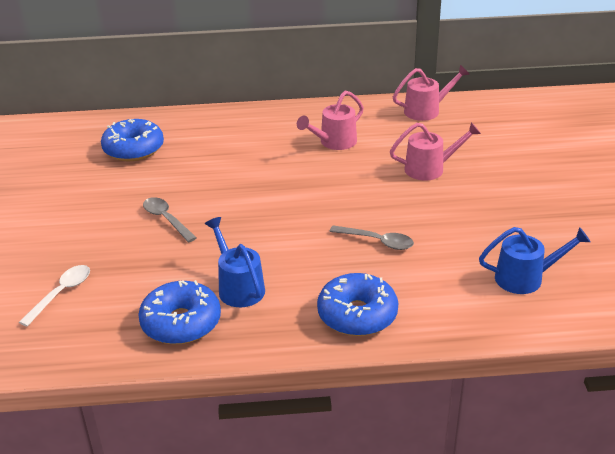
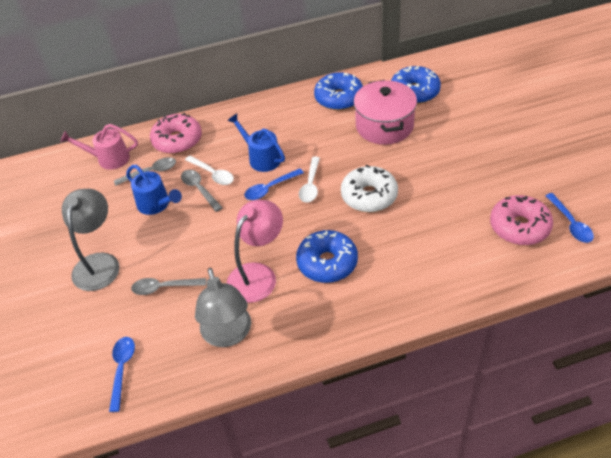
blue spoon: none = 0 -> [109,337,135,412] [244,168,304,200] [545,193,594,243] = 3
grey lamp: none = 0 -> [62,189,120,291] [195,268,251,347] = 2
grey spoon: [143,197,197,242] [329,225,414,250] = 2 -> [114,157,176,186] [131,278,206,295] [181,170,223,212] = 3
pink donut: none = 0 -> [150,113,202,154] [490,195,553,245] = 2
pink lamp: none = 0 -> [227,200,283,303] = 1
pink pot: none = 0 -> [354,80,417,145] = 1
pink watering can: [297,90,364,150] [390,122,481,181] [393,65,470,121] = 3 -> [60,124,138,170] = 1
white donut: none = 0 -> [341,165,398,212] = 1
white spoon: [19,265,90,326] = 1 -> [185,156,234,185] [299,157,320,203] = 2

